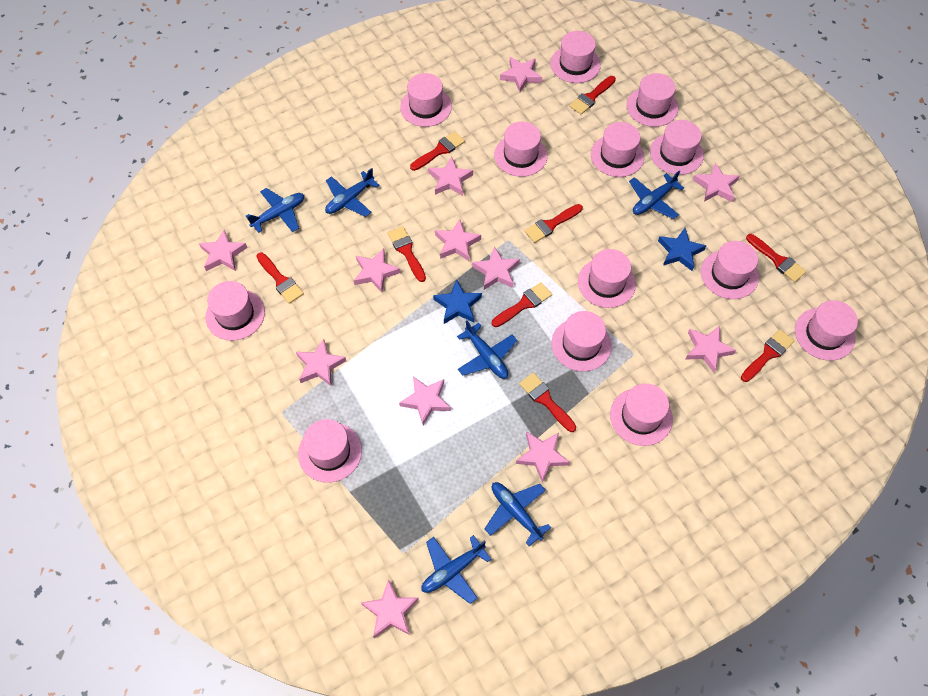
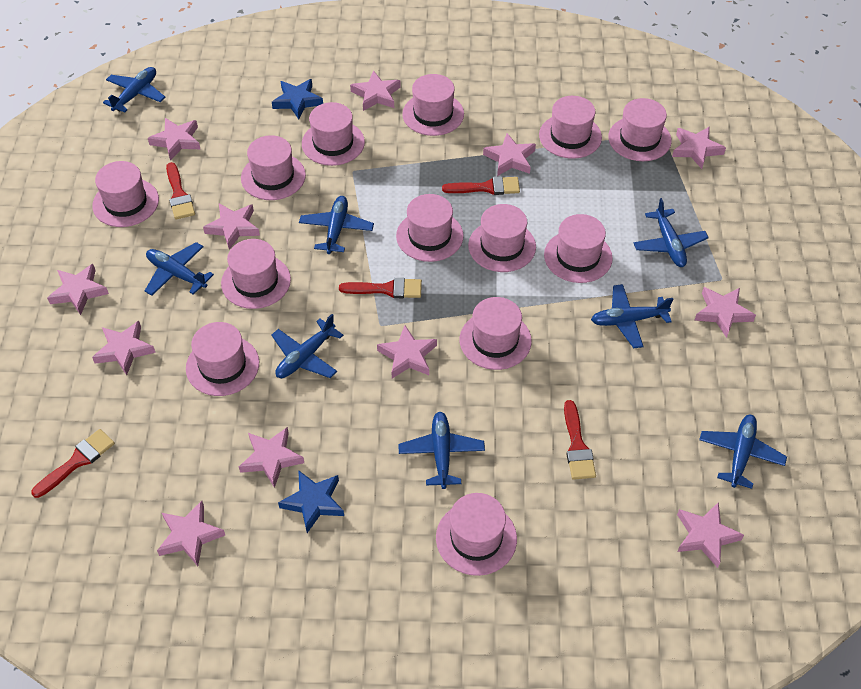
blue plane: [246,188,304,233] [325,168,380,217] [421,535,491,604] [457,321,517,379] [485,482,551,546] [629,171,684,219] = 6 -> [103,67,165,112] [145,242,214,296] [271,314,343,378] [299,196,374,254] [398,412,485,489] [591,284,673,348] [634,198,709,267] [699,415,787,489] = 8
red brush: [256,253,304,304] [388,226,426,282] [410,131,465,171] [492,282,552,327] [519,373,576,432] [525,204,583,243] [569,76,616,114] [741,330,794,382] [746,234,806,282] = 9 -> [31,429,115,498] [166,162,195,220] [339,278,422,298] [442,176,520,195] [564,400,596,480] = 5

